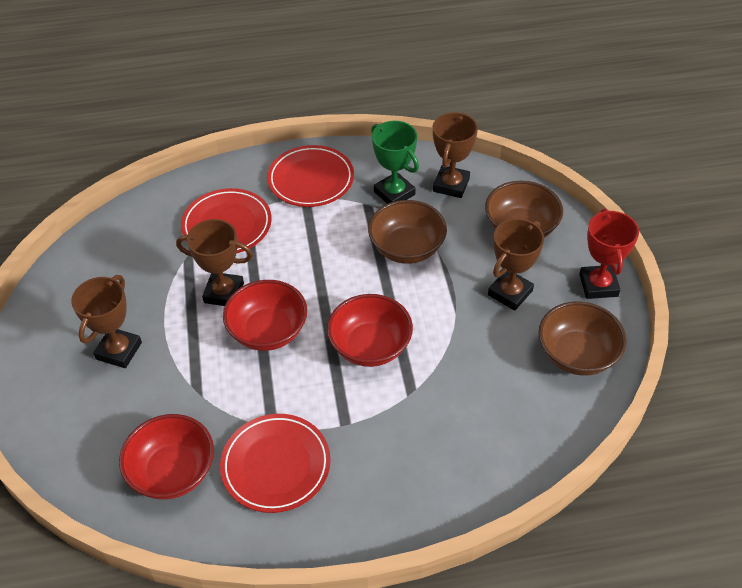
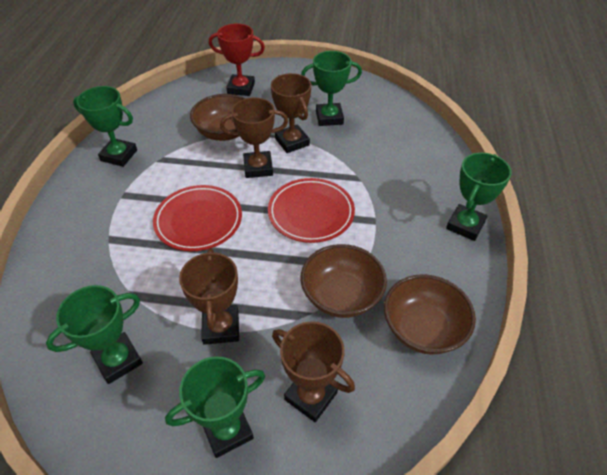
green trophy: [371,121,419,204] = 1 -> [46,285,143,384] [73,86,137,167] [165,356,265,458] [301,51,362,126] [446,153,512,241] = 5
red bowl: [119,414,214,500] [223,280,307,351] [327,294,413,367] = 3 -> none = 0
red plate: [181,188,272,254] [220,414,331,513] [267,145,354,207] = 3 -> [153,185,242,251] [268,178,355,243] = 2

